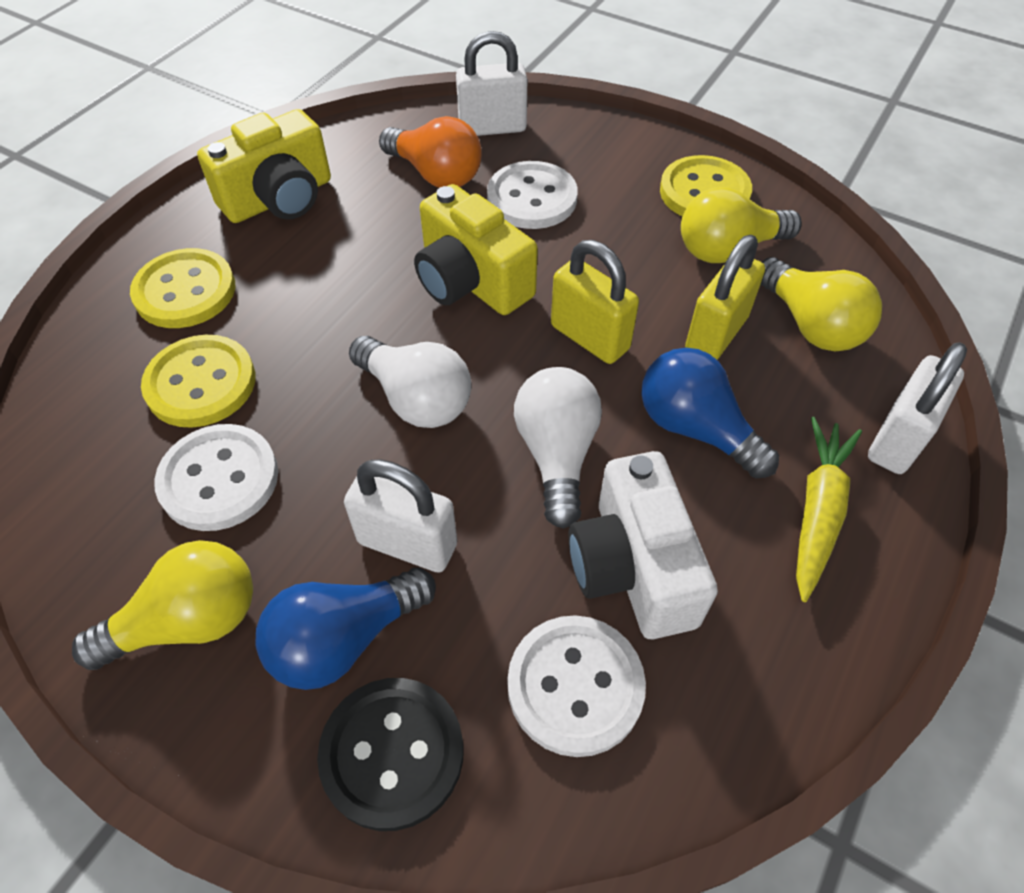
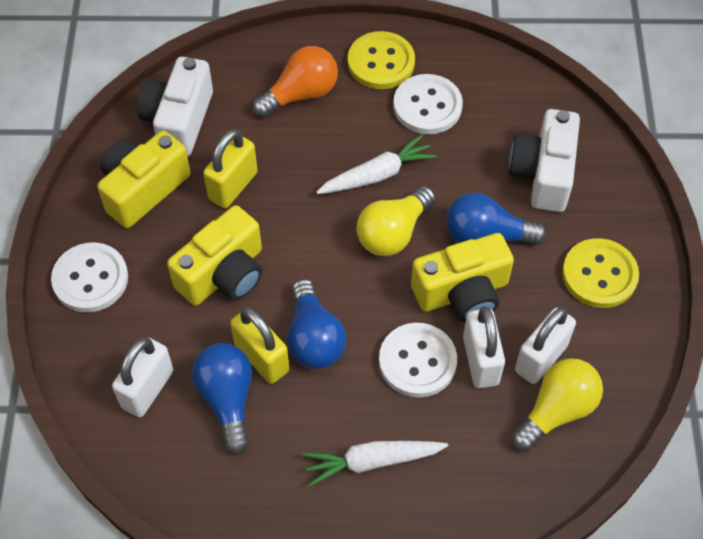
black button: [317,678,464,831] = 1 -> none = 0
blue light bulb: [255,568,436,690] [641,348,779,478] = 2 -> [192,343,252,454] [287,279,347,369] [446,193,547,245] = 3
white camera: [568,451,718,639] = 1 -> [137,57,213,157] [509,109,580,212] = 2
white carrot: none = 0 -> [303,441,448,487] [316,134,437,194] = 2
white light bulb: [349,336,471,428] [514,367,602,529] = 2 -> none = 0
yellow button: [130,248,235,328] [141,335,255,428] [660,155,752,216] = 3 -> [348,31,415,89] [562,238,639,308] = 2
yellow camera: [197,109,331,223] [414,184,538,315] = 2 -> [97,131,191,228] [167,205,262,306] [411,233,514,323] = 3
yellow carrot: [796,417,862,602] = 1 -> none = 0
yellow light bulb: [72,540,253,670] [681,187,802,263] [760,257,882,351] = 3 -> [356,186,436,256] [511,358,603,452] = 2

